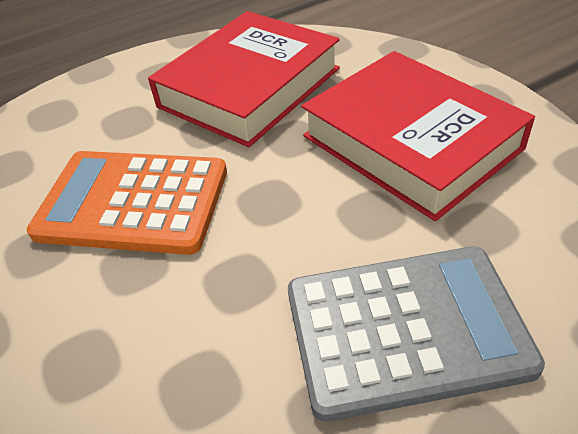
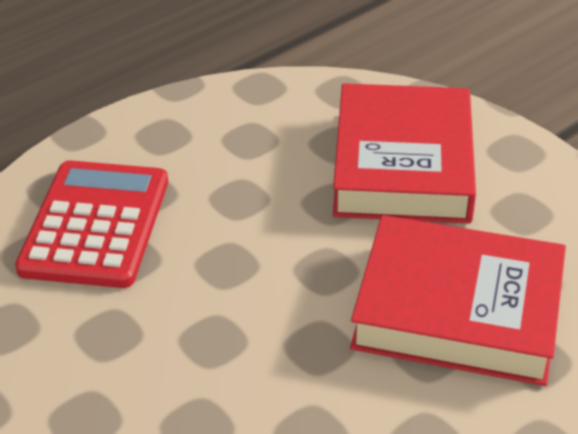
grey calculator: [288,246,545,422] = 1 -> none = 0
orange calculator: [27,151,227,255] = 1 -> none = 0
red calculator: none = 0 -> [15,160,168,288] = 1

